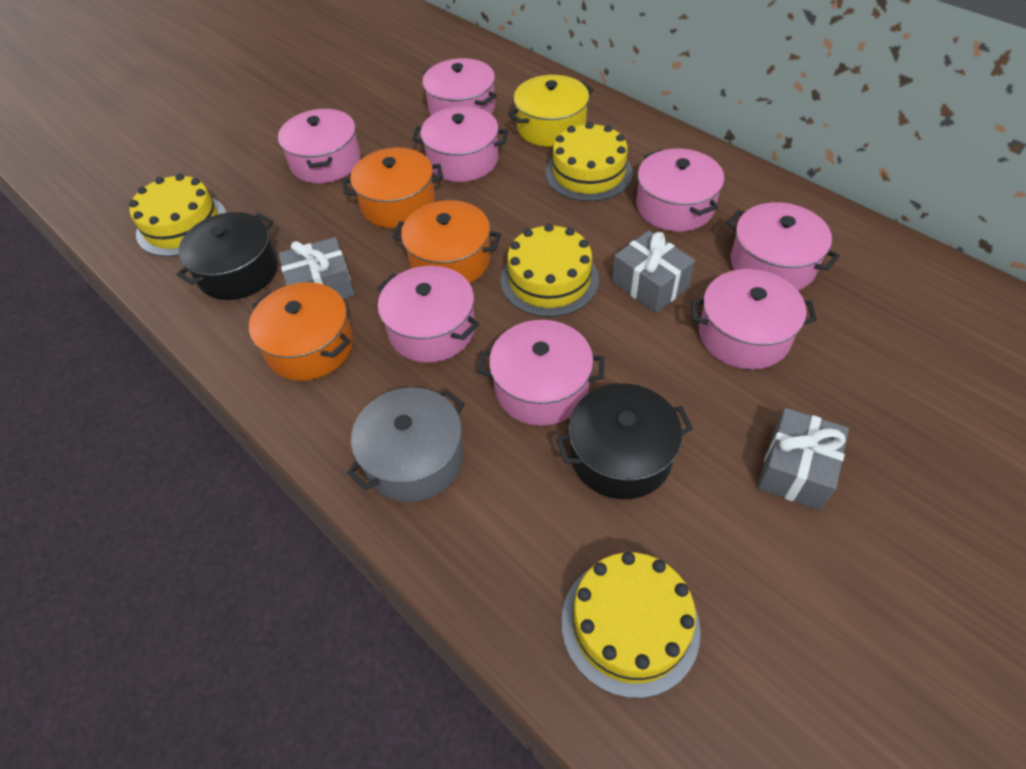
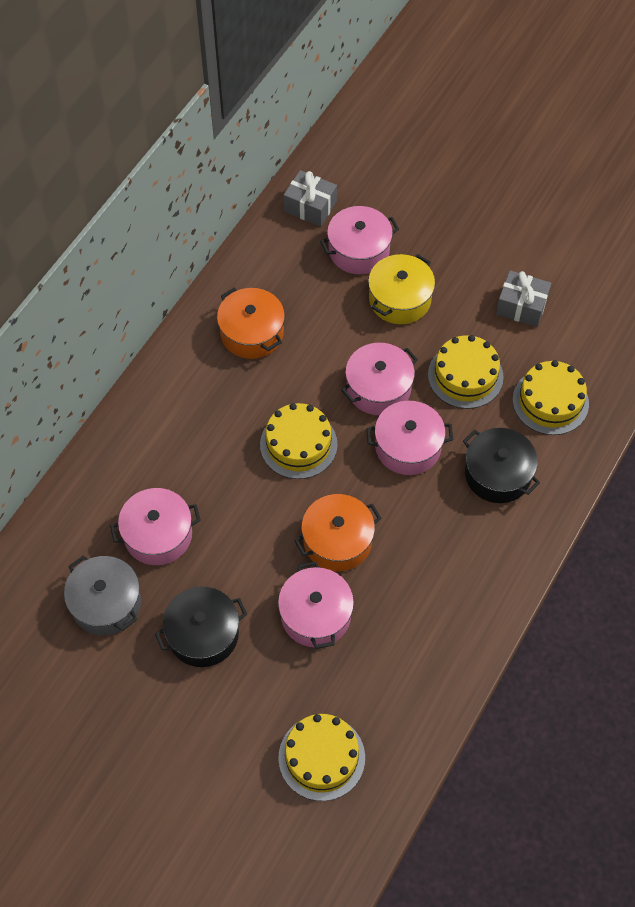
grey gift: [279,237,355,299] [612,231,695,313] [758,408,849,510] = 3 -> [284,170,337,227] [496,270,551,327] = 2
orange pot: [249,282,354,381] [342,148,443,228] [392,200,501,283] = 3 -> [217,288,285,359] [294,494,381,571] = 2
pink pot: [278,108,361,184] [377,265,479,363] [412,106,508,182] [422,58,497,116] [478,320,604,426] [636,149,724,232] [690,269,817,370] [727,202,840,291] = 8 -> [110,488,201,565] [278,562,354,649] [320,206,399,274] [341,343,418,415] [366,401,453,475] = 5

